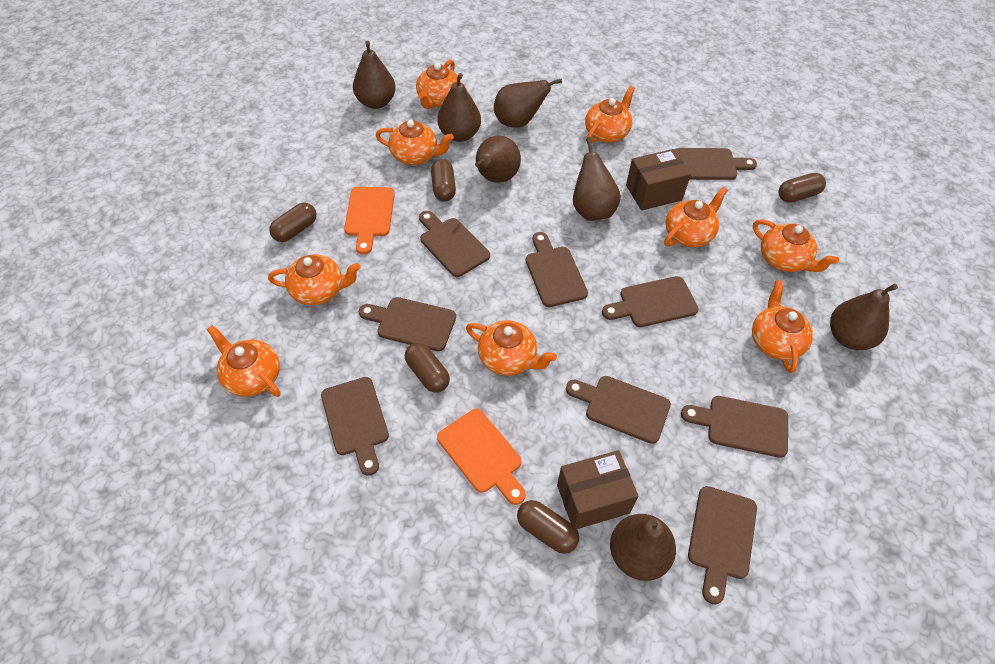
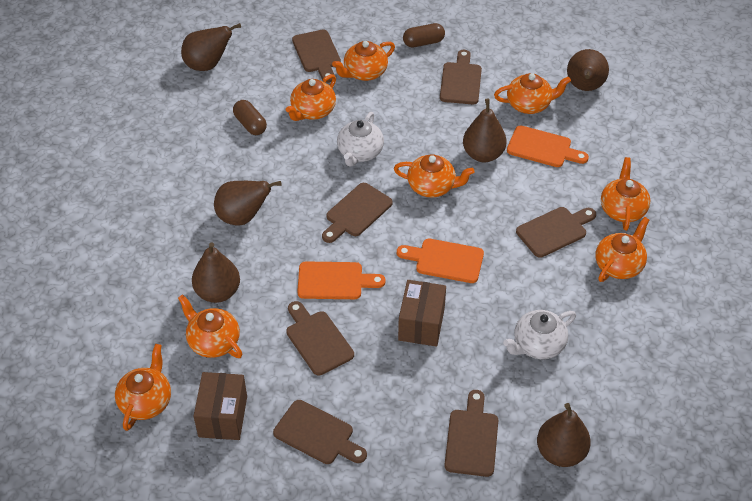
brown capsule: [269,202,317,242] [405,343,450,393] [431,159,456,202] [517,500,579,554] [778,173,826,203] = 5 -> [233,100,267,135] [403,23,445,47] = 2
brown cutting board: [321,377,389,476] [359,297,456,351] [419,211,490,277] [526,232,588,307] [566,376,671,444] [602,276,699,327] [674,148,757,180] [681,396,788,458] [688,486,757,605] = 9 -> [273,400,367,464] [286,301,354,376] [292,29,341,83] [322,183,393,243] [440,50,482,104] [444,390,498,477] [516,207,596,258] = 7
brown pear: [353,41,396,109] [437,73,481,142] [475,136,521,183] [494,79,562,128] [573,137,621,221] [610,514,676,581] [830,284,898,350] = 7 -> [181,23,241,71] [192,242,240,303] [214,181,282,226] [463,98,507,162] [537,403,591,467] [567,49,609,91] = 6
orange cutting board: [344,187,395,255] [437,409,526,505] = 2 -> [297,262,386,299] [397,239,484,283] [507,125,589,167] = 3
orange teapot: [207,325,281,397] [268,254,361,305] [376,120,454,165] [416,59,461,109] [466,320,557,376] [585,86,635,144] [664,187,728,247] [752,281,813,373] [753,219,839,272] = 9 -> [115,344,171,431] [178,294,242,358] [286,74,336,121] [332,41,395,81] [394,154,475,197] [494,73,571,114] [596,217,649,282] [601,157,651,231] = 8
white teapot: none = 0 -> [337,112,384,167] [503,310,576,359] = 2

